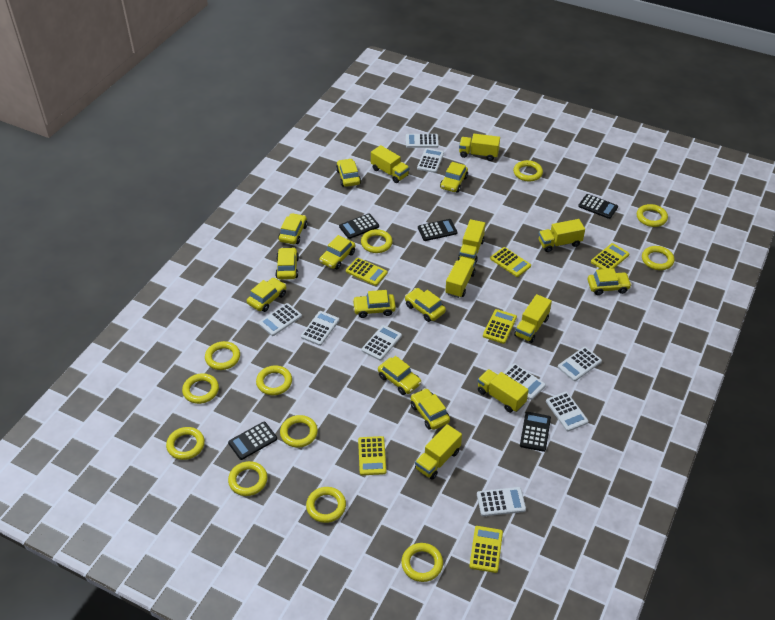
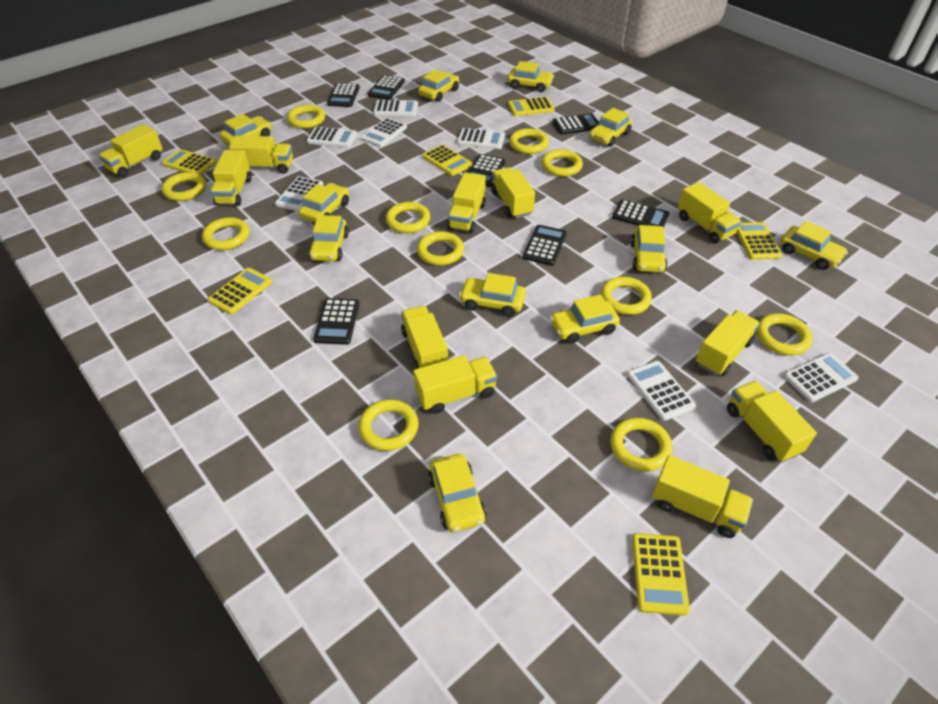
black calculator: [228,422,277,460] [339,214,379,239] [418,219,457,241] [520,412,551,452] [578,194,618,219] = 5 -> [313,298,360,345] [327,83,360,107] [367,75,405,100] [468,154,505,187] [523,225,567,266] [552,113,599,135] [612,199,669,228] = 7
white calculator: [258,303,302,336] [301,311,339,346] [362,325,402,361] [406,134,439,148] [417,148,444,173] [477,487,526,516] [503,363,546,400] [546,392,589,431] [558,347,602,381] = 9 -> [275,176,323,211] [307,127,357,148] [361,118,407,147] [374,100,418,116] [457,128,505,149] [627,361,696,421] [784,353,859,402] = 7
yellow ring: [166,427,205,460] [182,373,219,404] [205,341,240,370] [228,461,267,496] [256,365,292,395] [280,415,318,448] [306,487,346,523] [361,229,393,253] [401,543,443,582] [513,160,543,182] [637,204,668,227] [642,246,675,270] = 12 -> [162,172,206,201] [202,217,250,250] [287,105,325,129] [358,399,419,451] [386,202,431,233] [417,231,464,266] [509,128,549,154] [542,149,583,177] [601,277,652,315] [610,418,672,471] [756,314,813,355] = 11
yellow truck: [371,145,409,183] [415,424,462,480] [445,257,476,298] [458,219,485,264] [459,134,500,161] [478,369,529,413] [514,294,552,343] [539,219,585,252] = 8 -> [99,124,163,177] [210,150,251,206] [229,136,293,174] [401,306,448,369] [413,355,497,414] [447,172,486,233] [491,167,535,218] [652,455,753,538] [678,182,742,243] [696,311,760,376] [727,381,817,462] = 11

